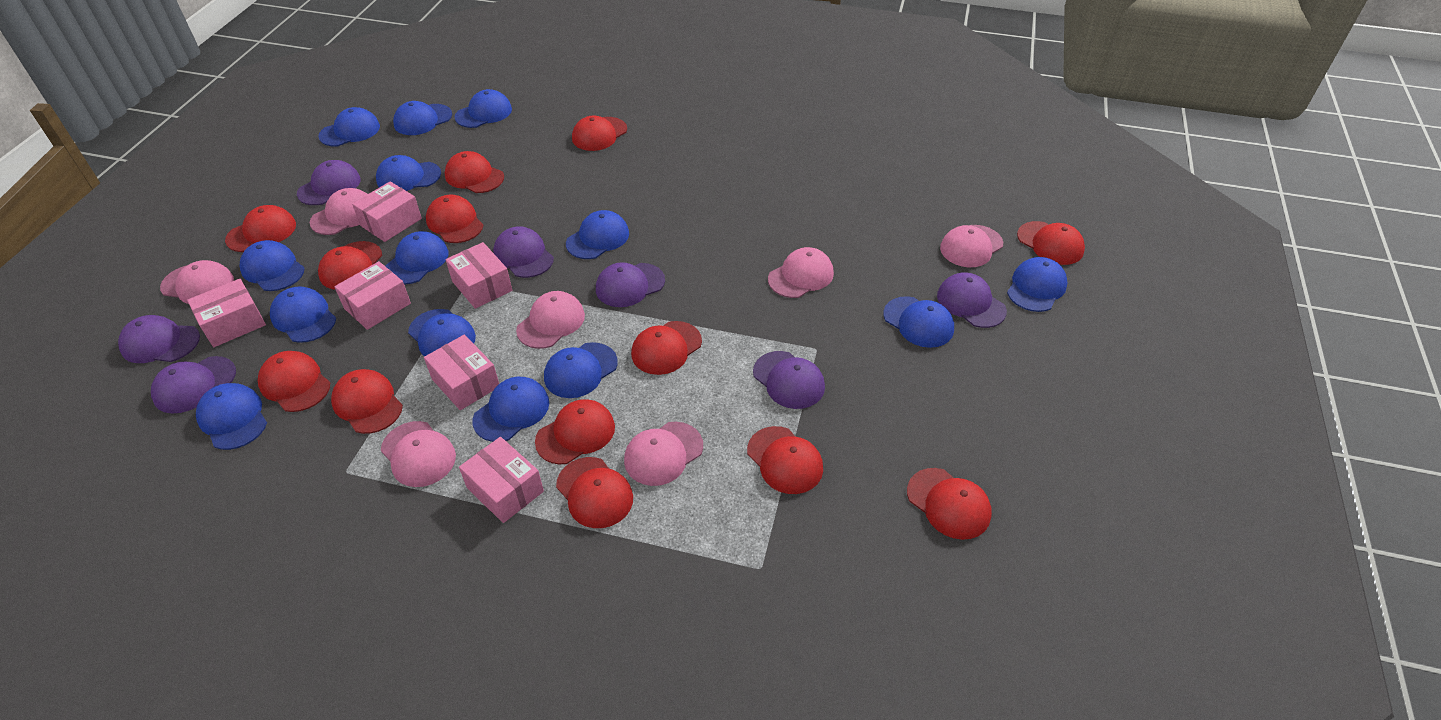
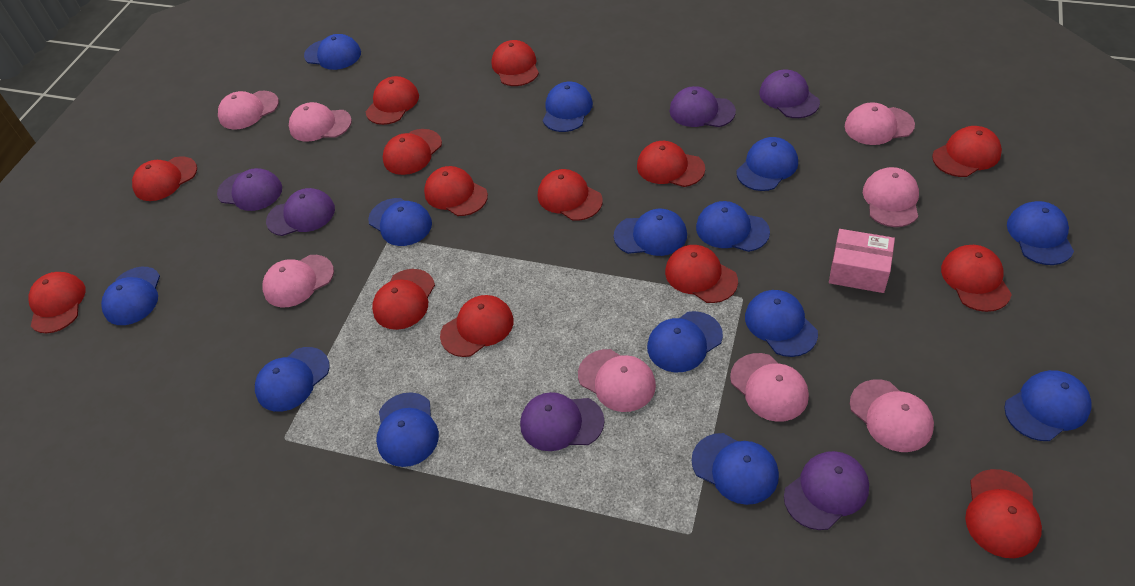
pink box: [187,279,266,347] [334,261,411,330] [352,181,422,242] [424,335,499,410] [445,242,512,309] [459,437,544,523] = 6 -> [829,229,895,293] = 1
pink cap: [160,260,234,304] [310,188,368,235] [381,421,456,487] [516,291,585,349] [624,422,703,486] [768,247,834,298] [940,225,1003,267] = 7 -> [218,91,279,130] [262,255,334,307] [289,102,352,142] [578,349,656,412] [730,353,809,422] [845,102,915,145] [850,379,934,452] [863,167,919,227] = 8
purple cap: [118,315,200,363] [151,356,236,414] [297,160,361,205] [493,226,554,278] [596,262,665,307] [753,351,825,409] [937,272,1007,328] = 7 -> [217,168,282,211] [266,188,335,236] [520,392,604,451] [670,86,736,127] [760,70,820,118] [784,451,869,530] = 6
red cap: [225,205,296,252] [258,351,330,412] [318,241,382,289] [331,369,403,434] [426,195,483,243] [445,151,504,193] [535,399,615,464] [556,457,633,528] [572,115,627,151] [631,321,702,375] [747,426,823,494] [907,468,992,540] [1017,221,1085,265] = 13 -> [28,272,86,333] [132,156,197,201] [366,76,419,125] [372,269,435,330] [383,129,442,175] [424,166,488,216] [440,295,514,357] [492,40,539,86] [538,169,603,221] [637,141,705,187] [665,245,738,303] [932,126,1002,177] [941,245,1012,312] [965,469,1042,558] = 14

